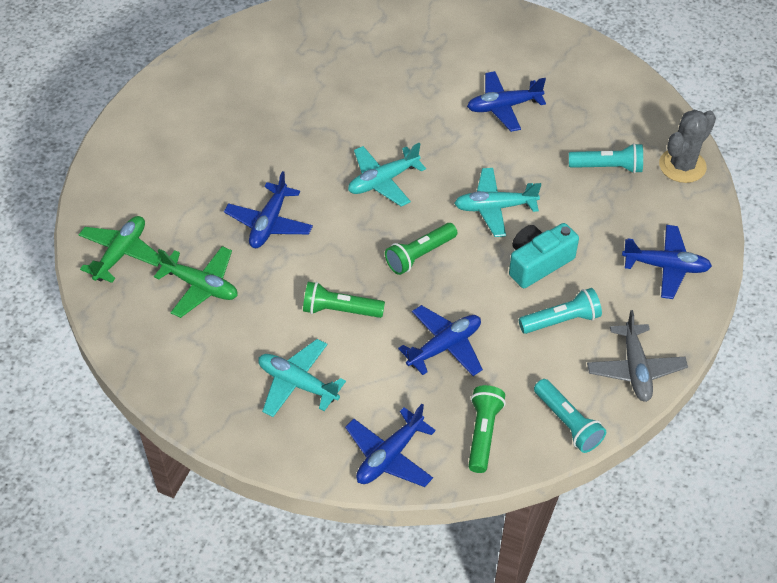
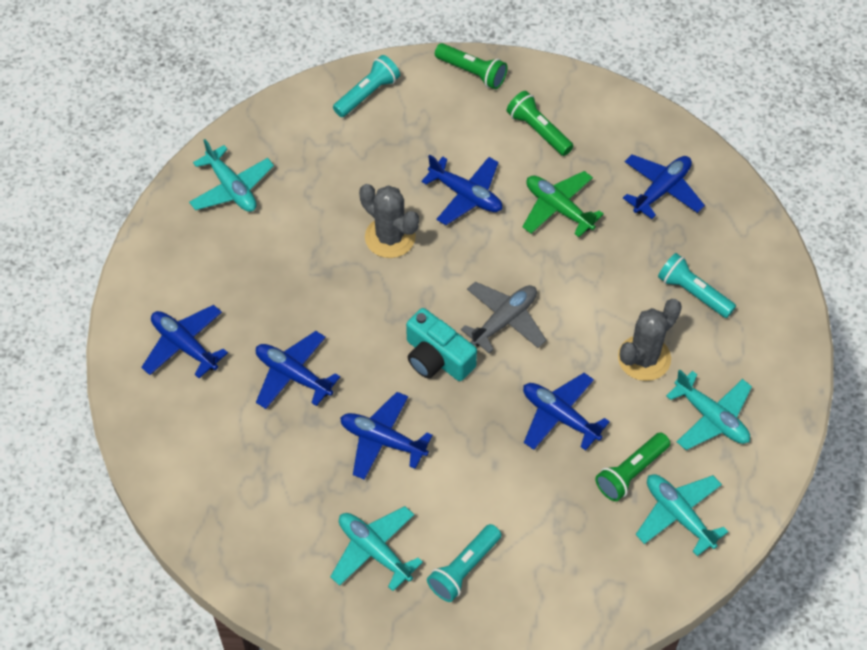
blue plane: [224,171,313,248] [345,404,436,487] [398,305,483,376] [467,71,546,132] [622,225,712,299] = 5 -> [141,305,228,378] [256,331,340,409] [340,392,433,480] [421,155,502,225] [523,373,610,450] [623,154,705,219] = 6
green plane: [78,216,161,283] [154,246,238,318] = 2 -> [522,171,604,237] = 1
grey cactus: [659,110,716,183] = 1 -> [359,184,419,258] [618,299,682,381] = 2
turquoise plane: [258,339,346,417] [348,143,426,207] [454,168,541,237] = 3 -> [189,139,274,212] [330,506,423,591] [636,474,728,556] [666,370,752,450] = 4

